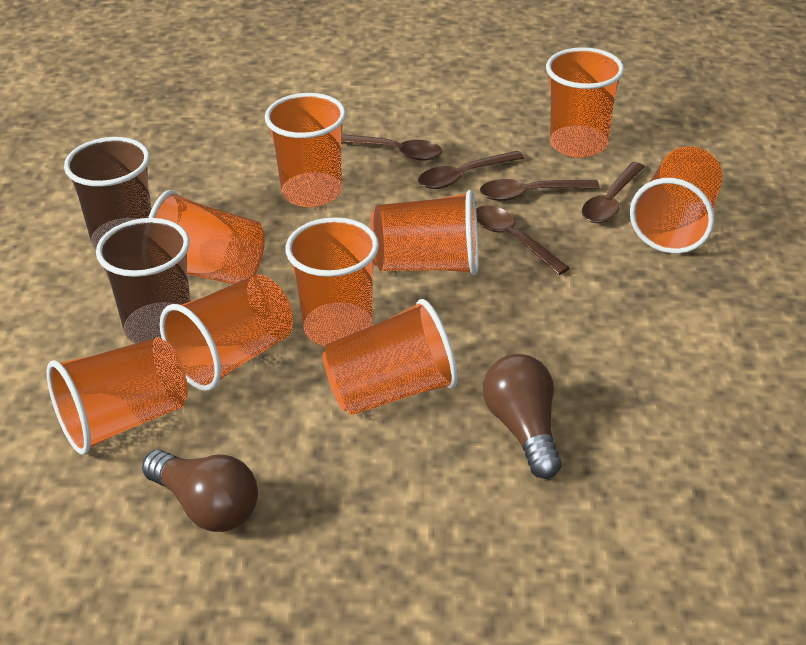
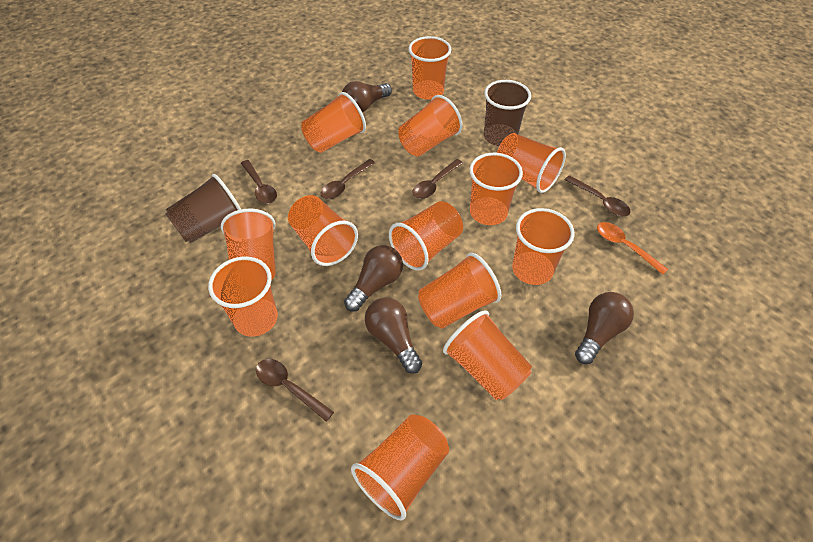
brown light bulb: [142,450,258,532] [483,354,562,479] = 2 -> [342,81,392,112] [344,245,403,311] [365,297,422,374] [575,292,634,364] = 4
orange cup: [47,337,188,455] [148,190,265,284] [160,274,293,391] [265,93,346,207] [285,217,379,346] [322,299,458,415] [370,190,479,276] [546,47,624,157] [630,146,723,254] = 9 -> [208,257,278,337] [221,209,276,279] [288,195,358,266] [301,92,366,153] [351,414,449,520] [389,201,463,271] [398,95,462,157] [408,36,451,100] [418,253,501,329] [443,310,532,400] [469,153,523,225] [497,133,566,193] [512,208,575,285] = 13
orange spoon: none = 0 -> [597,222,668,275] = 1

